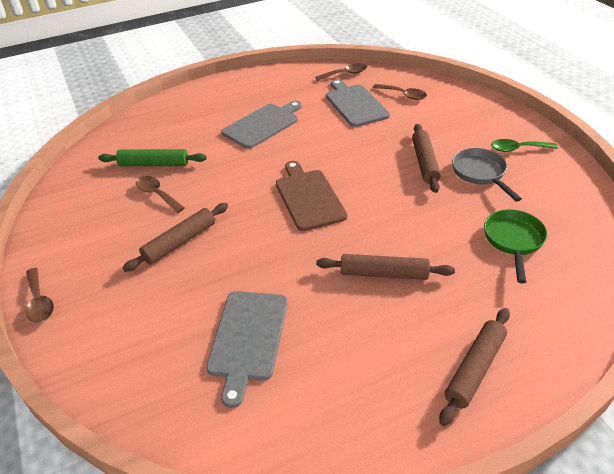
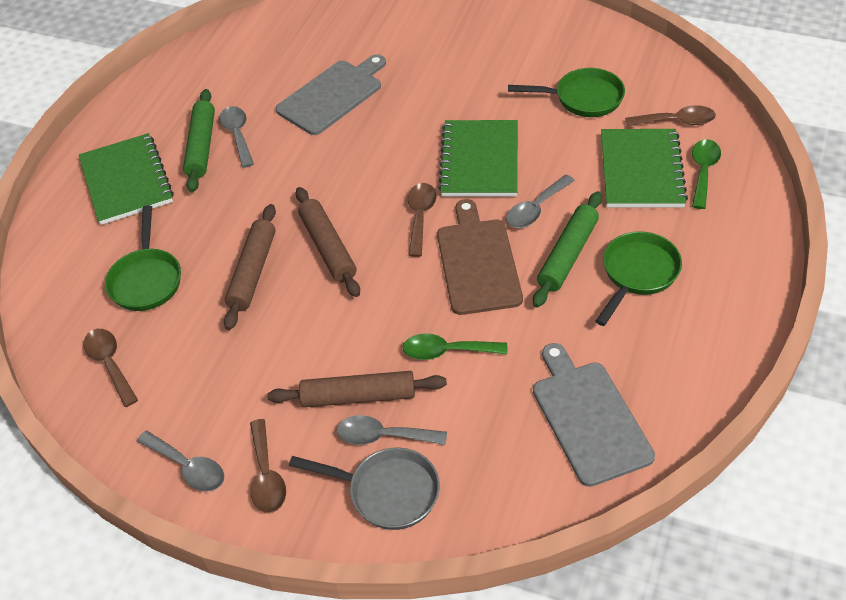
brown rolling pin: [123,203,228,272] [316,254,455,280] [412,124,441,193] [439,308,510,426] = 4 -> [224,204,276,330] [267,371,447,407] [296,187,360,297] = 3
green notebook: none = 0 -> [79,133,174,225] [438,120,518,197] [601,129,688,207] = 3
green pan: [484,209,547,283] = 1 -> [105,205,181,311] [508,68,625,117] [596,231,682,326] = 3
green rolling pin: [99,149,207,166] = 1 -> [183,89,215,192] [533,191,602,307] = 2
green spoon: [491,139,558,152] = 1 -> [403,333,507,360] [692,139,721,209] = 2
grey cutting board: [206,291,288,408] [221,101,302,149] [326,79,390,127] = 3 -> [276,54,386,135] [533,343,655,487] = 2
grey spoon: none = 0 -> [136,431,224,491] [219,106,254,168] [337,415,447,445] [506,175,575,228] = 4

